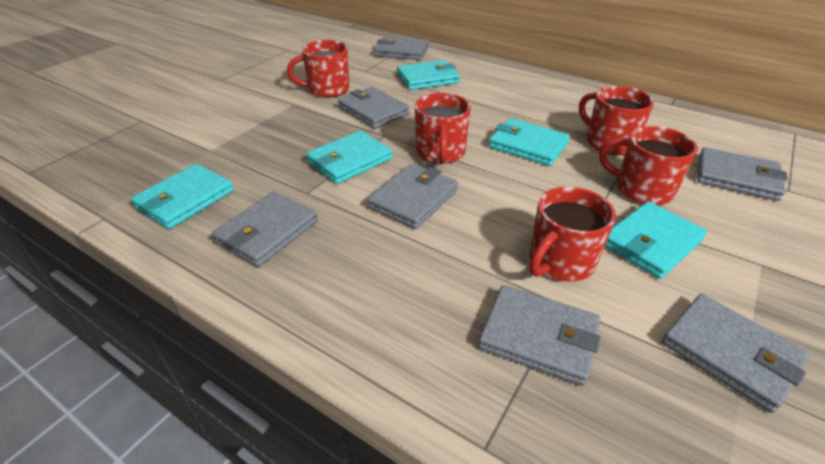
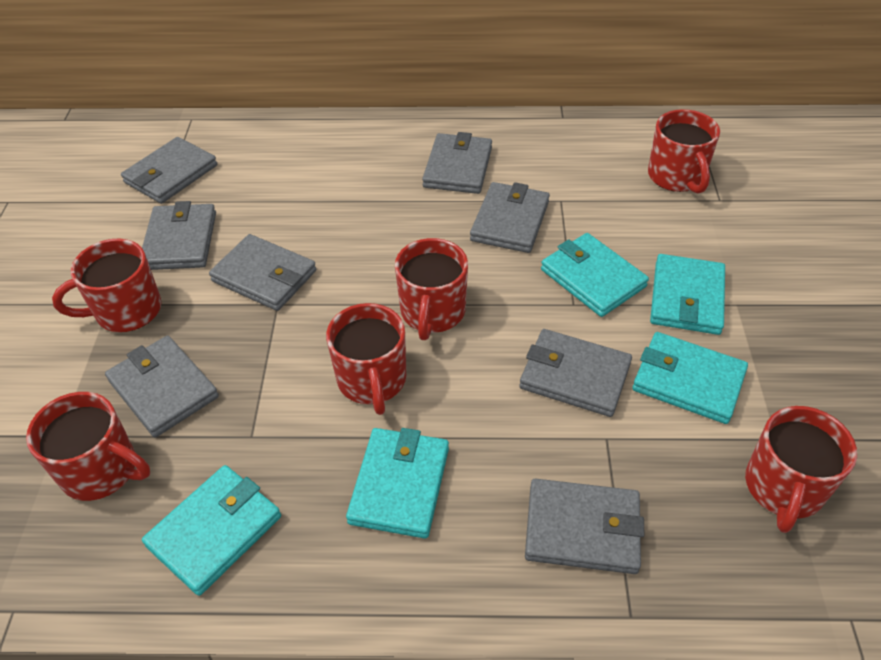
grey wallet: [212,191,318,267] [338,87,410,129] [367,164,458,229] [374,36,429,60] [478,285,600,386] [662,294,810,413] [697,147,788,201] = 7 -> [105,336,219,438] [121,137,217,204] [142,201,216,270] [209,234,316,311] [422,132,492,194] [470,182,550,253] [519,329,632,417] [525,478,644,574] = 8
red mug: [287,40,350,98] [415,93,471,164] [529,187,616,282] [579,86,654,155] [599,126,698,205] = 5 -> [26,392,150,501] [52,238,161,332] [326,303,406,415] [395,238,468,340] [648,109,720,194] [745,406,857,533] = 6

